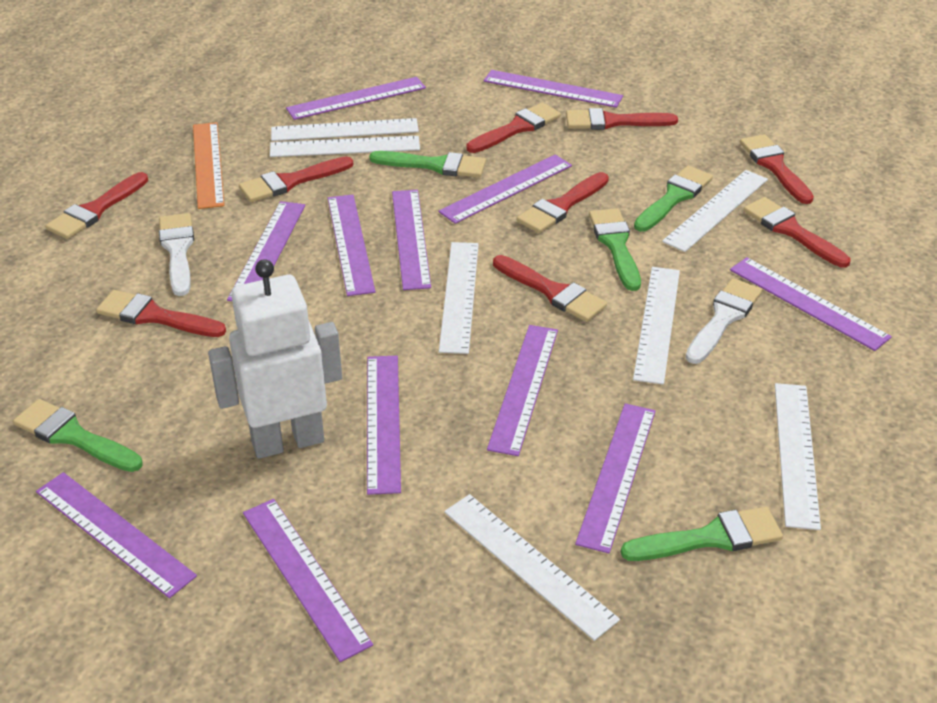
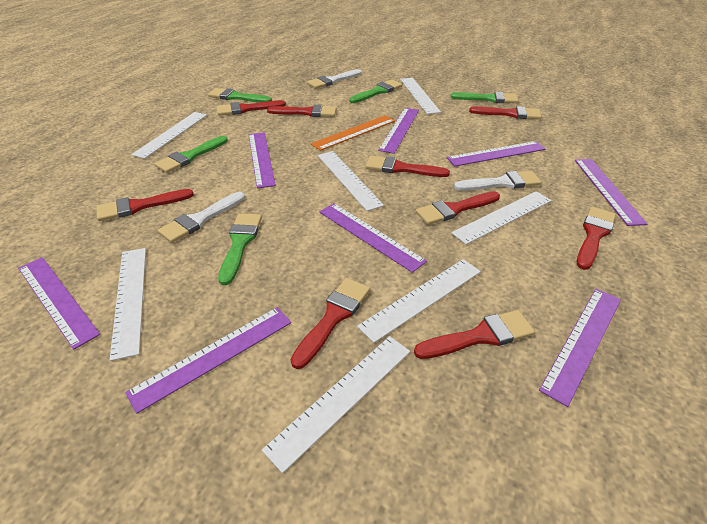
purple ruler: [36,472,197,598] [227,201,305,301] [243,499,373,662] [286,77,426,120] [328,195,375,296] [367,356,401,495] [392,190,431,290] [438,155,572,224] [484,70,623,108] [487,325,558,456] [575,403,655,553] [730,257,892,351] = 12 -> [18,257,100,350] [125,307,291,414] [249,132,276,188] [319,203,427,273] [378,108,419,154] [447,141,546,167] [539,289,621,407] [575,159,647,226] = 8
white brush: [159,213,194,296] [686,278,762,364] = 2 -> [158,192,245,243] [307,69,362,89] [454,171,541,191] = 3
white robot: [208,259,342,459] = 1 -> none = 0

